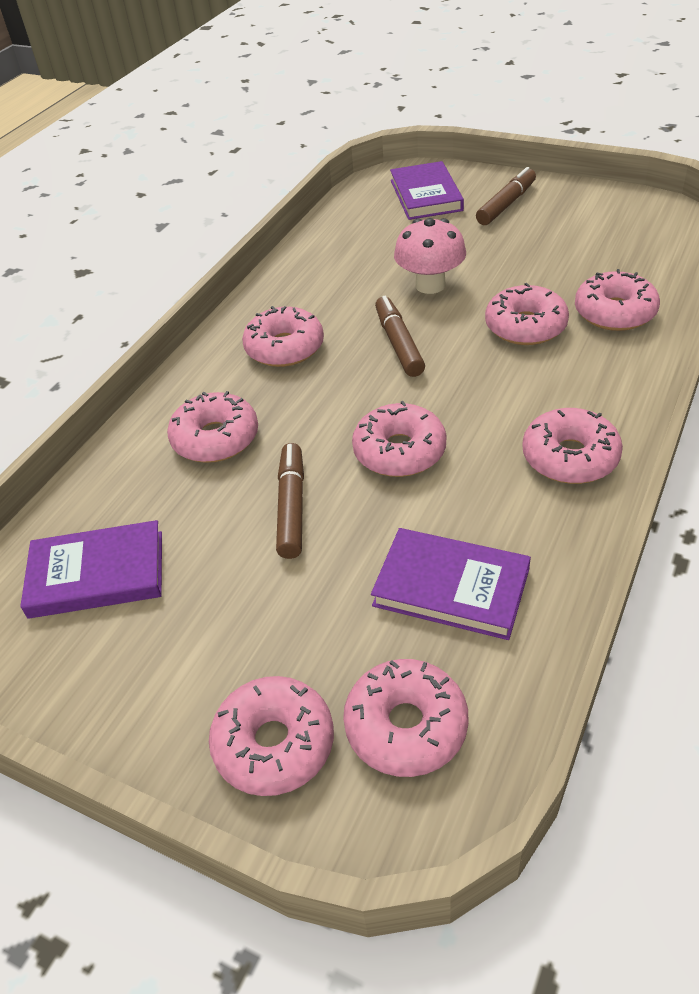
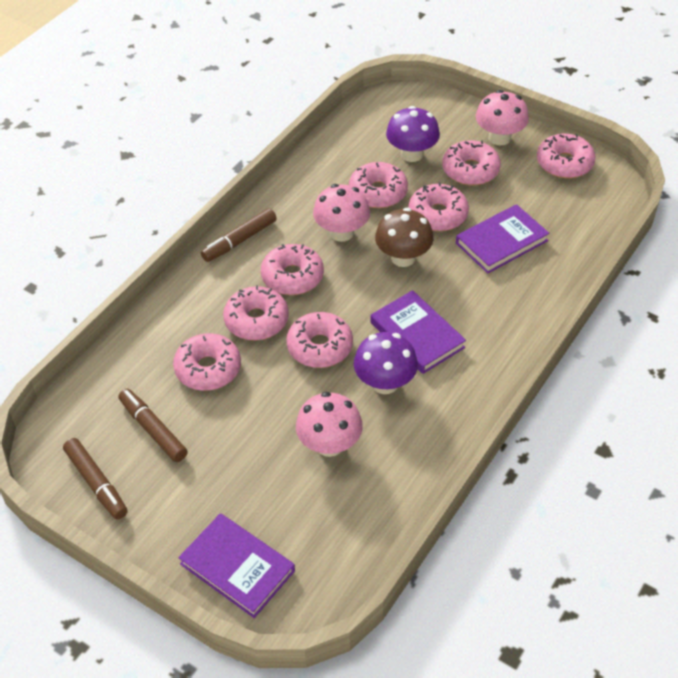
brown mushroom: none = 0 -> [375,207,433,267] = 1
pink mushroom: [394,218,466,294] = 1 -> [296,392,363,457] [313,184,370,242] [476,90,529,146] = 3
purple mushroom: none = 0 -> [354,332,418,394] [386,106,440,162] = 2

